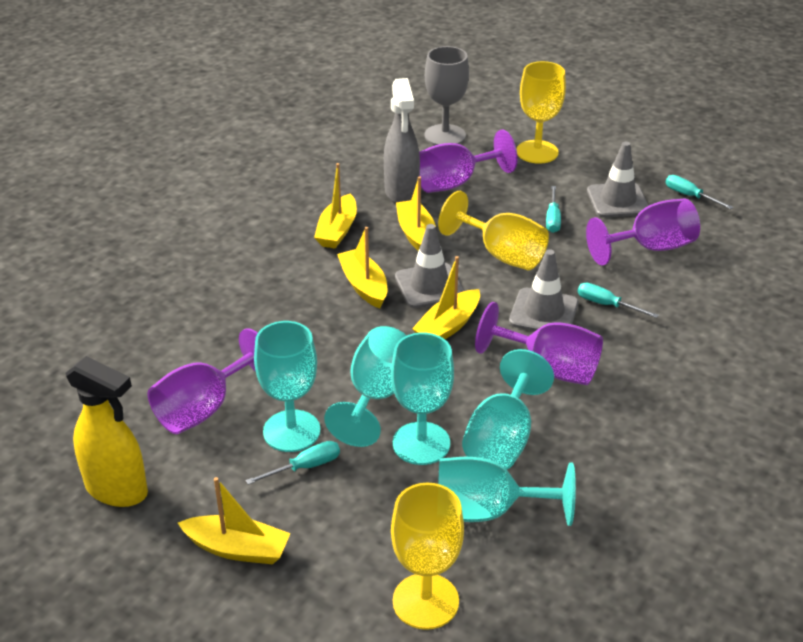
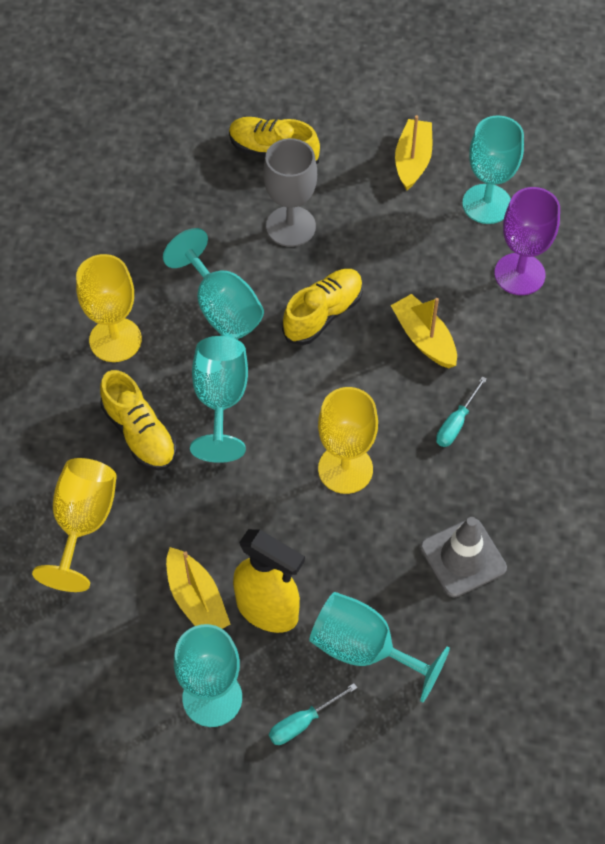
grey spray bottle: [384,78,420,204] = 1 -> none = 0
grey traffic cone: [395,224,464,308] [509,249,578,331] [587,142,649,218] = 3 -> [420,517,507,597] = 1
purple goblet: [148,328,258,434] [419,130,518,193] [475,302,603,385] [586,198,700,265] = 4 -> [494,187,560,295] = 1
turquoise screwdriver: [246,441,340,485] [546,186,561,233] [578,283,659,318] [666,175,733,209] = 4 -> [269,683,357,745] [436,376,487,447] = 2
yellow boat: [178,477,291,564] [314,163,357,248] [337,227,387,308] [396,177,436,251] [412,256,480,339] = 5 -> [166,547,230,629] [390,294,457,368] [395,115,432,190] = 3
yellow shoe: none = 0 -> [100,370,176,471] [229,117,320,164] [282,269,363,345] = 3

